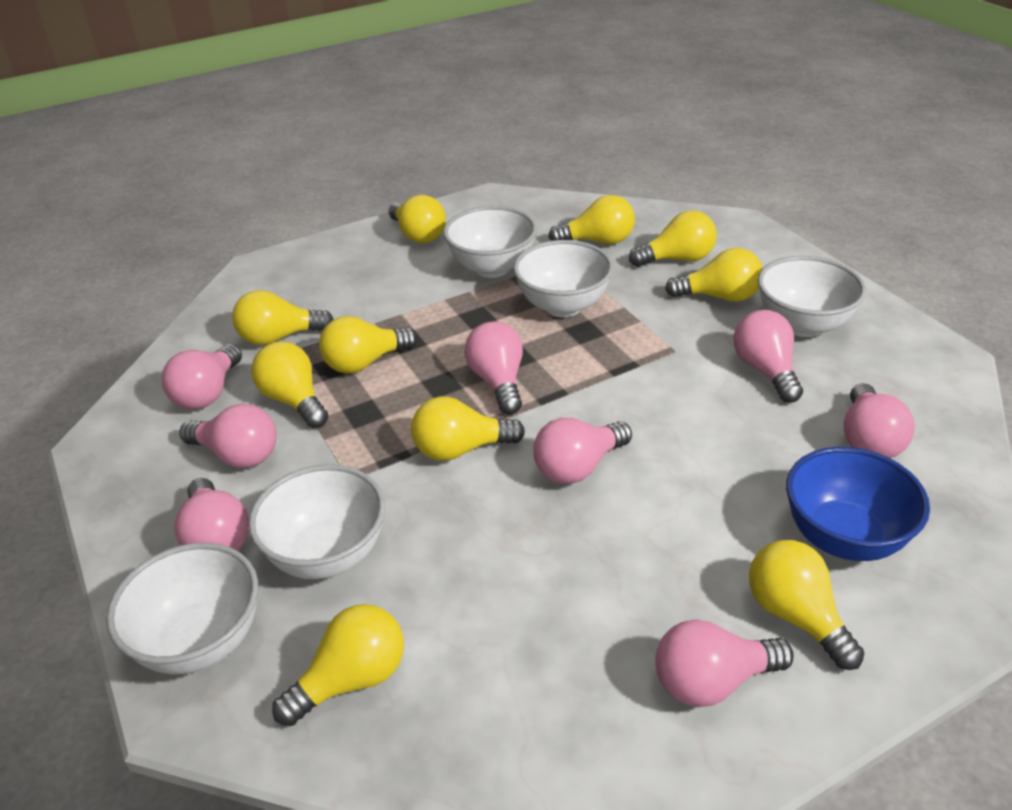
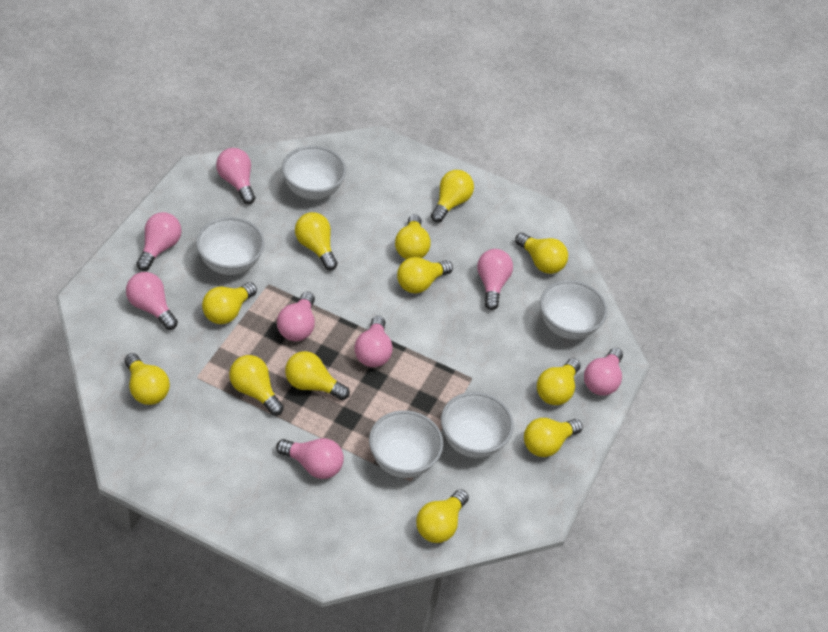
blue bowl: [786,447,930,561] = 1 -> none = 0
yellow light bulb: [232,290,334,345] [251,341,328,428] [272,604,404,726] [319,316,417,373] [389,195,446,243] [411,397,525,461] [548,195,635,244] [629,210,717,267] [665,248,763,301] [749,540,864,670] = 10 -> [124,353,170,405] [202,282,257,324] [229,355,284,416] [285,351,350,400] [295,212,338,271] [395,214,431,259] [397,257,453,293] [416,489,469,543] [431,170,474,223] [515,233,568,274] [524,418,583,457] [537,358,581,405] = 12

